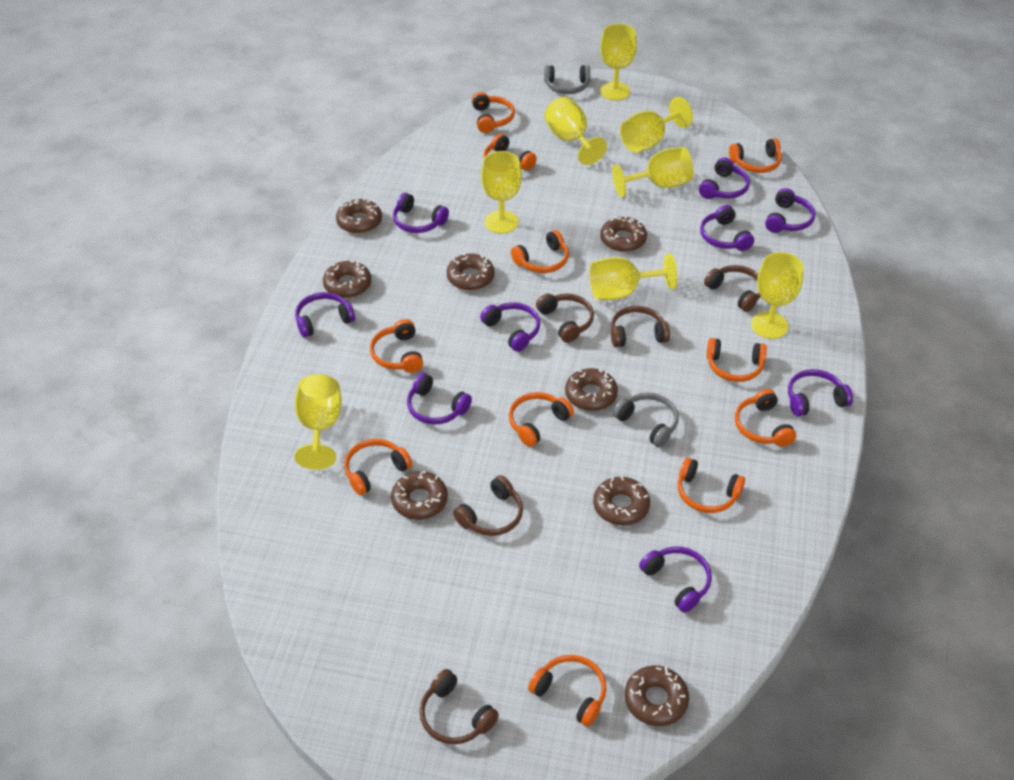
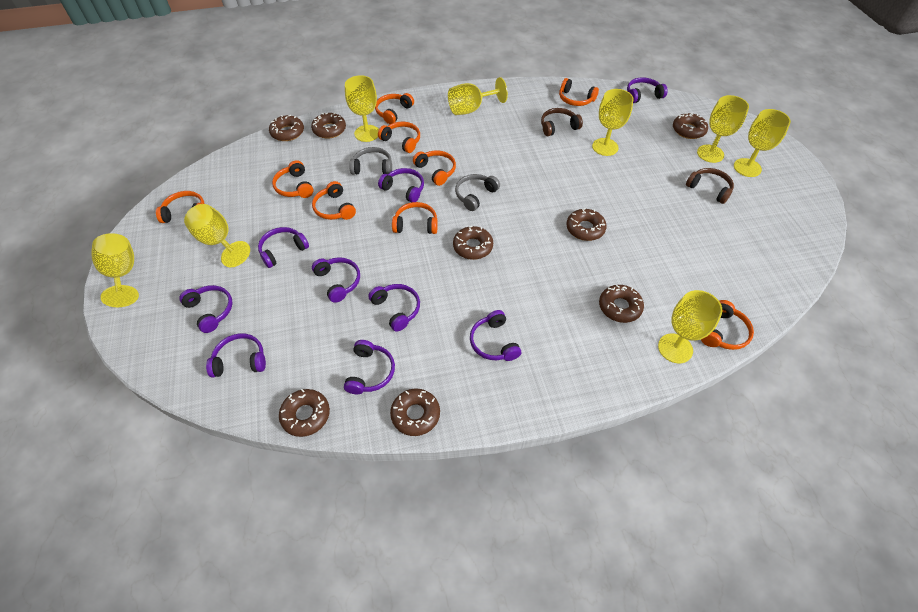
brown headphones: [419,669,499,744] [453,475,523,536] [536,293,594,343] [611,306,670,347] [704,265,761,312] = 5 -> [541,108,583,136] [686,168,734,204] = 2
orange headphones: [344,439,412,495] [370,319,423,373] [472,92,515,133] [483,134,537,170] [509,392,574,447] [511,230,569,273] [528,655,607,727] [678,457,745,513] [707,338,767,382] [729,138,782,173] [735,389,796,447] = 11 -> [156,191,205,223] [272,160,314,198] [312,181,356,220] [375,93,414,124] [378,122,420,153] [392,202,438,234] [413,150,456,186] [559,78,599,106] [701,300,754,350] = 9

